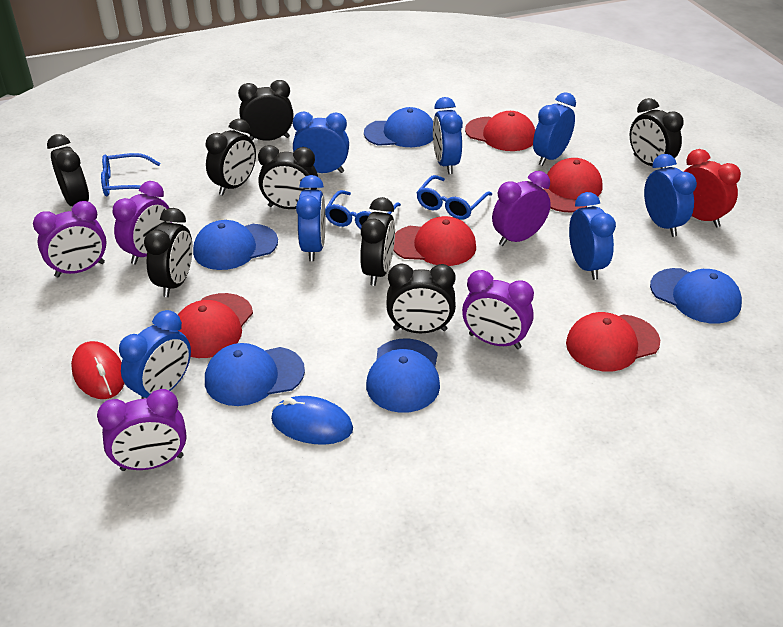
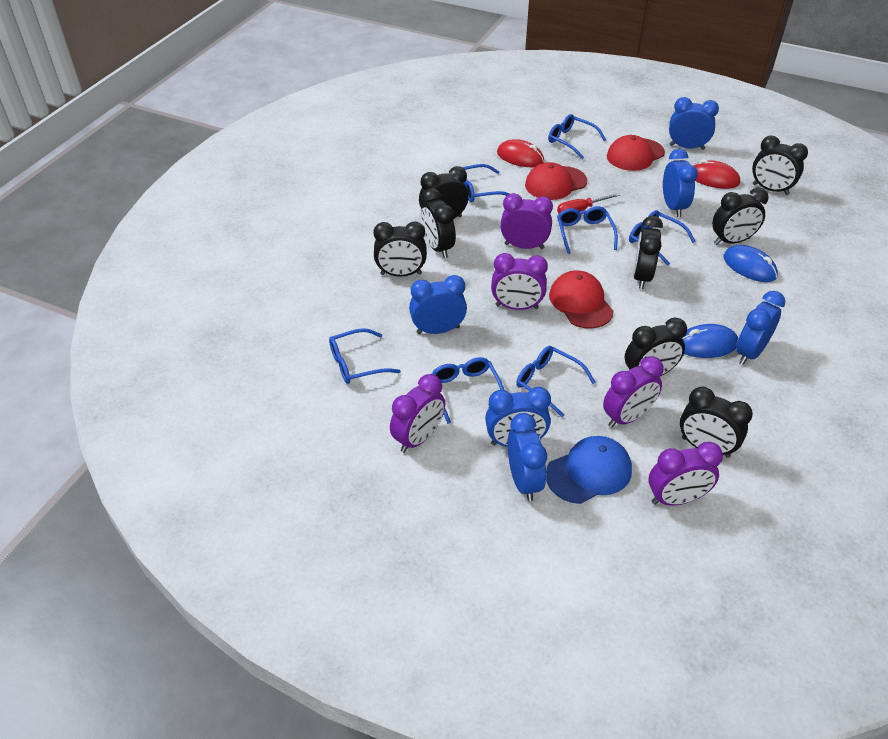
blue cap: [193,220,278,270] [205,343,305,406] [364,107,433,147] [366,339,440,413] [650,268,742,324] = 5 -> [546,436,632,504] = 1
blue clock: [119,310,191,399] [293,111,349,173] [296,175,325,261] [433,97,463,174] [533,92,576,166] [569,192,616,280] [644,154,697,237] = 7 -> [409,275,467,334] [485,387,551,447] [507,413,547,501] [663,149,698,217] [669,97,719,150] [736,291,785,365] = 6
blue glasses: [101,153,160,196] [325,190,401,230] [416,175,492,220] = 3 -> [329,328,401,384] [431,357,504,424] [462,164,509,202] [516,346,596,417] [548,114,606,159] [557,206,618,254] [629,210,696,266] = 7
blue mouse: [271,396,353,445] = 1 -> [681,324,738,358] [723,245,778,282] = 2
red cap: [178,293,253,358] [393,216,476,266] [465,111,535,151] [543,158,603,213] [566,312,660,372] = 5 -> [525,162,587,200] [549,270,614,329] [607,135,665,171] = 3
red clock: [683,149,741,228] = 1 -> none = 0
red mouse: [71,341,125,399] = 1 -> [497,139,544,167] [693,159,740,189] = 2
red screwdriver: none = 0 -> [557,193,620,214] = 1

